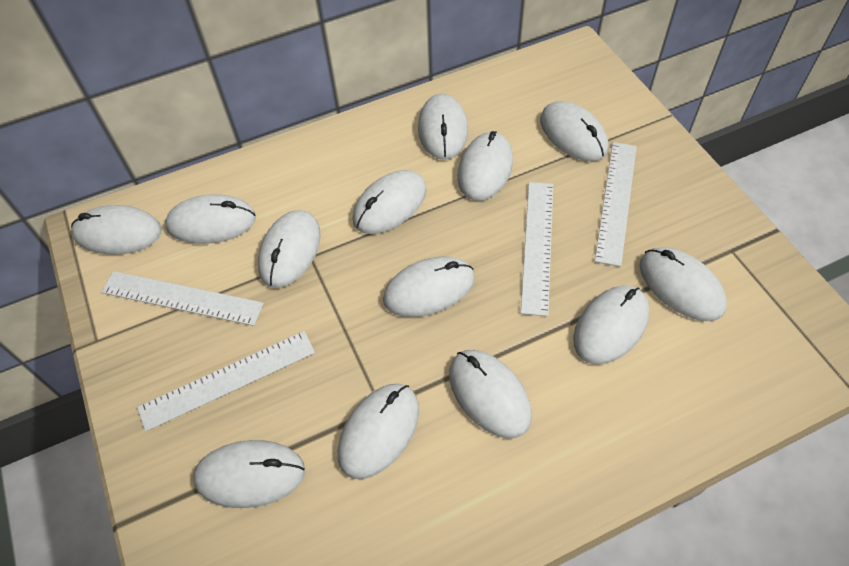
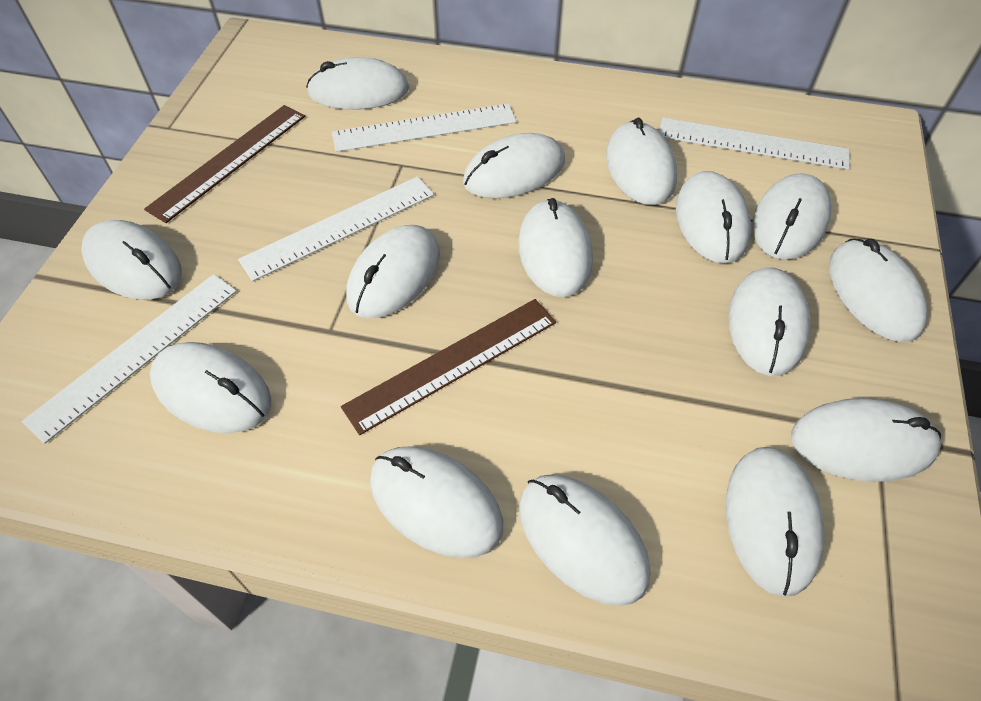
brown ruler: none = 0 -> [144,105,305,223] [341,299,556,435] = 2
white mouse: [71,205,162,255] [165,194,256,244] [193,440,305,508] [258,210,321,288] [338,384,419,479] [353,170,427,234] [383,257,475,317] [418,94,468,160] [449,350,532,438] [457,131,513,201] [540,101,608,161] [573,285,649,364] [640,247,727,321] = 13 -> [81,220,182,300] [150,342,272,433] [306,57,409,110] [346,225,440,318] [370,446,503,558] [463,133,565,199] [518,198,593,297] [519,474,651,606] [606,118,677,205] [676,171,751,263] [726,447,825,597] [728,268,811,376] [752,173,831,260] [791,398,941,482] [829,239,928,342] = 15

